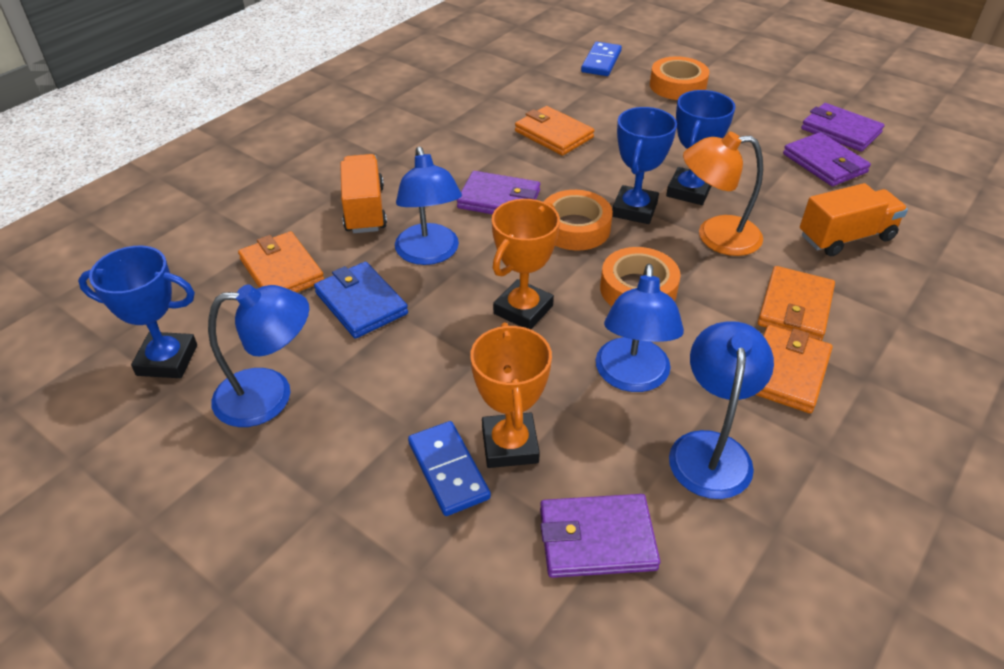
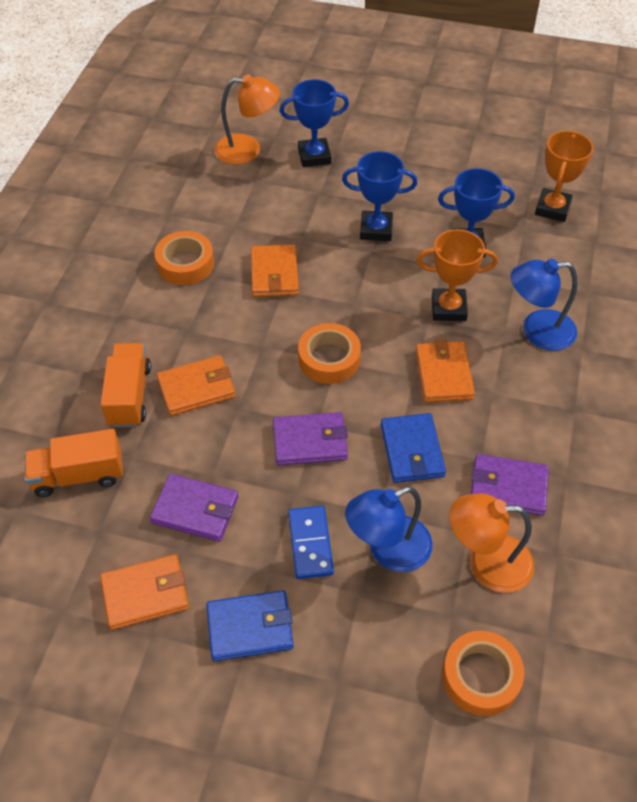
blue domino: [408,421,491,516] [581,42,622,76] = 2 -> [288,506,334,579] = 1
blue lamp: [208,284,309,427] [395,147,462,265] [596,263,684,392] [669,321,774,499] = 4 -> [345,486,433,572] [511,259,577,351] = 2
blue wallet: [314,262,408,339] = 1 -> [206,590,294,661] [381,413,446,483] = 2
orange lamp: [683,132,763,256] = 1 -> [214,74,280,165] [450,493,534,593] = 2
purple wallet: [457,171,540,214] [540,494,660,578] [783,132,871,186] [801,103,885,152] = 4 -> [150,474,238,542] [273,412,348,465] [471,454,549,516] = 3

